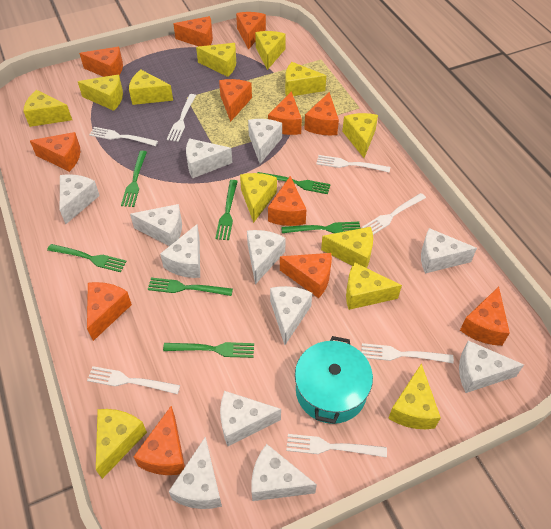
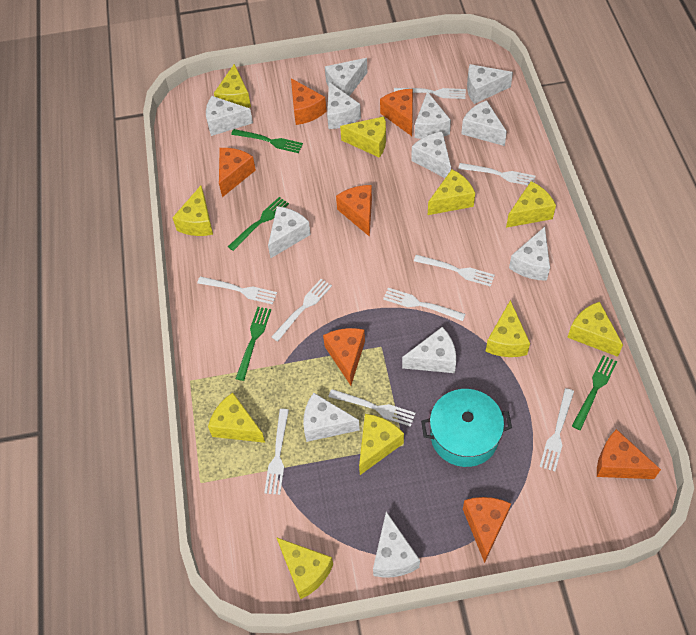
green fork: [47,244,127,272] [121,151,147,207] [148,278,233,296] [163,342,254,358] [215,180,238,240] [257,172,331,194] [281,222,360,233] = 7 -> [228,197,289,251] [231,129,303,153] [236,307,271,381] [572,355,617,430] = 4
orange cheese: [30,132,80,172] [79,47,123,77] [87,282,132,341] [134,406,185,475] [173,16,213,46] [219,79,252,122] [236,12,266,50] [268,91,302,135] [268,176,307,226] [280,253,332,298] [304,92,339,135] [460,287,510,346] = 12 -> [219,148,256,197] [291,78,327,125] [323,328,365,385] [336,185,372,237] [380,89,413,136] [463,497,511,563] [597,429,661,479] = 7
white fork: [87,366,180,394] [89,127,158,146] [167,94,196,142] [286,434,387,458] [316,155,390,173] [361,343,454,363] [362,193,426,235] = 7 -> [197,276,277,305] [264,409,289,495] [272,279,332,341] [328,389,416,427] [383,288,465,321] [394,88,466,99] [414,255,495,287] [458,163,535,185] [539,388,574,471] = 9
yellow cheese: [23,90,72,127] [78,74,123,111] [96,409,147,479] [129,70,173,105] [196,43,236,77] [240,173,277,223] [255,31,286,70] [285,62,326,96] [321,227,373,268] [342,113,378,158] [346,262,402,310] [388,363,441,429] = 12 -> [172,186,213,236] [208,392,265,443] [214,64,251,108] [276,537,333,599] [340,117,386,158] [359,414,404,475] [428,169,475,215] [485,300,530,357] [506,181,556,228] [567,302,623,357] = 10

